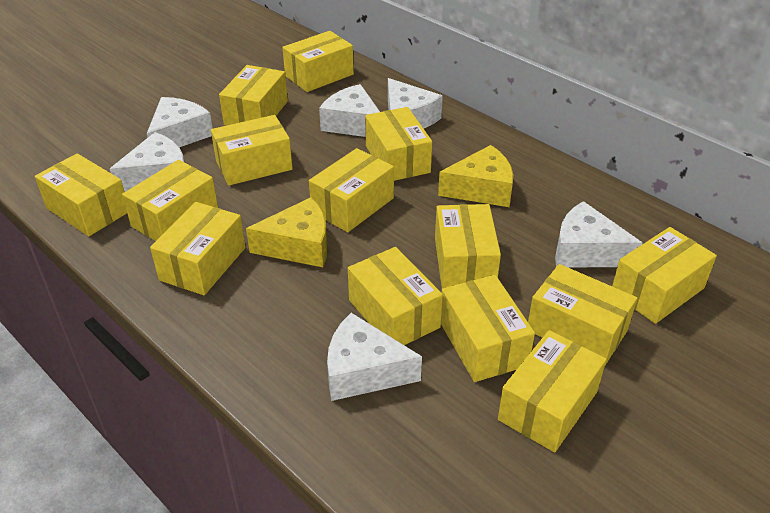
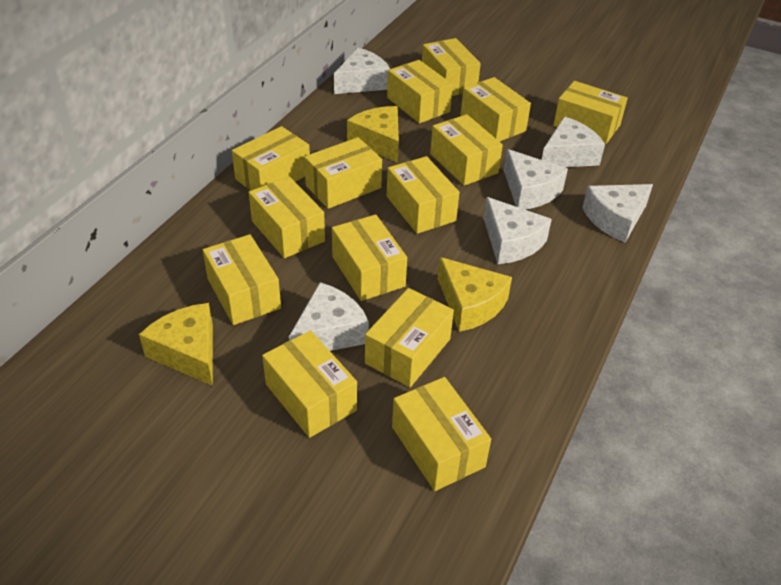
yellow cheese: [246,197,328,267] [438,145,513,207] = 2 -> [139,303,213,386] [347,106,399,163] [438,257,512,332] = 3

